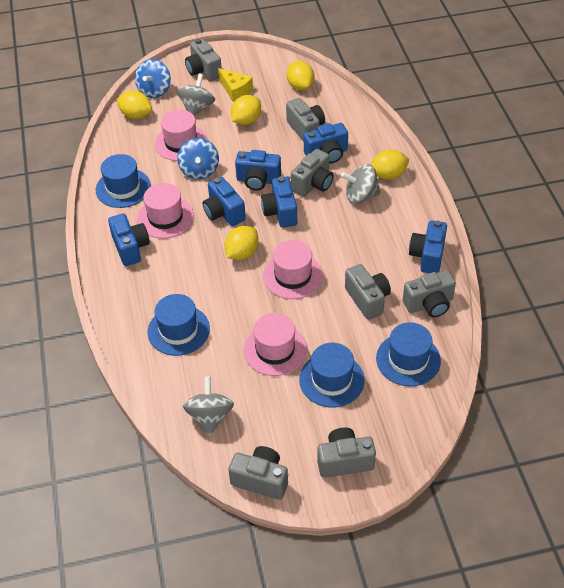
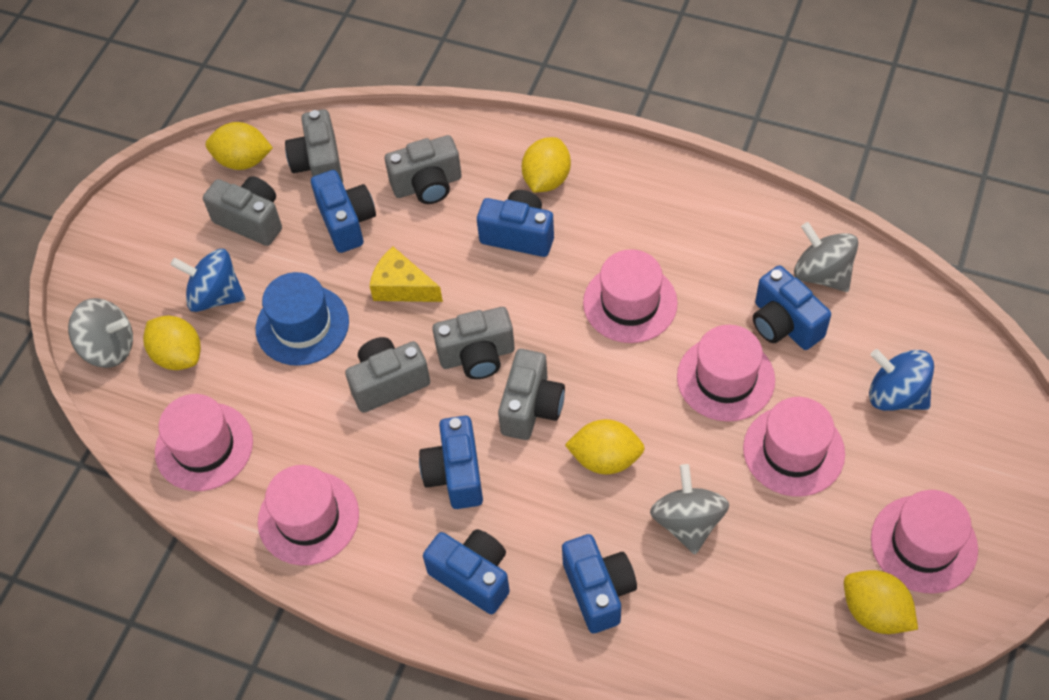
blue hat: [96,154,151,208] [147,294,210,356] [299,343,365,408] [376,322,441,386] = 4 -> [256,272,349,366] = 1
grey camera: [185,39,222,81] [228,446,288,500] [286,98,325,142] [291,149,334,197] [317,427,376,478] [345,264,391,320] [403,270,456,317] = 7 -> [203,176,282,246] [285,109,343,183] [345,337,430,413] [385,135,462,204] [432,307,515,379] [498,349,565,440] = 6
pink hat: [137,183,194,238] [155,110,207,161] [244,313,307,376] [263,240,323,299] = 4 -> [155,394,253,491] [258,465,359,565] [583,249,678,343] [677,325,775,422] [743,397,845,496] [871,490,978,594] = 6

